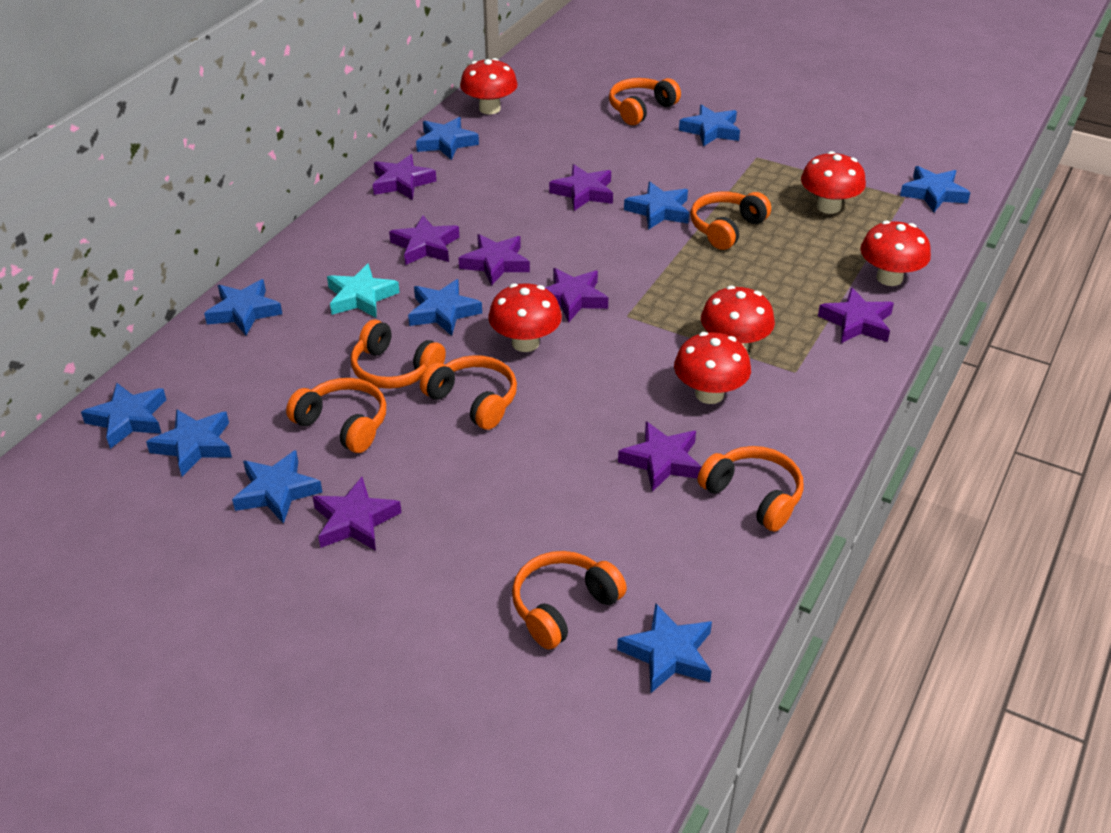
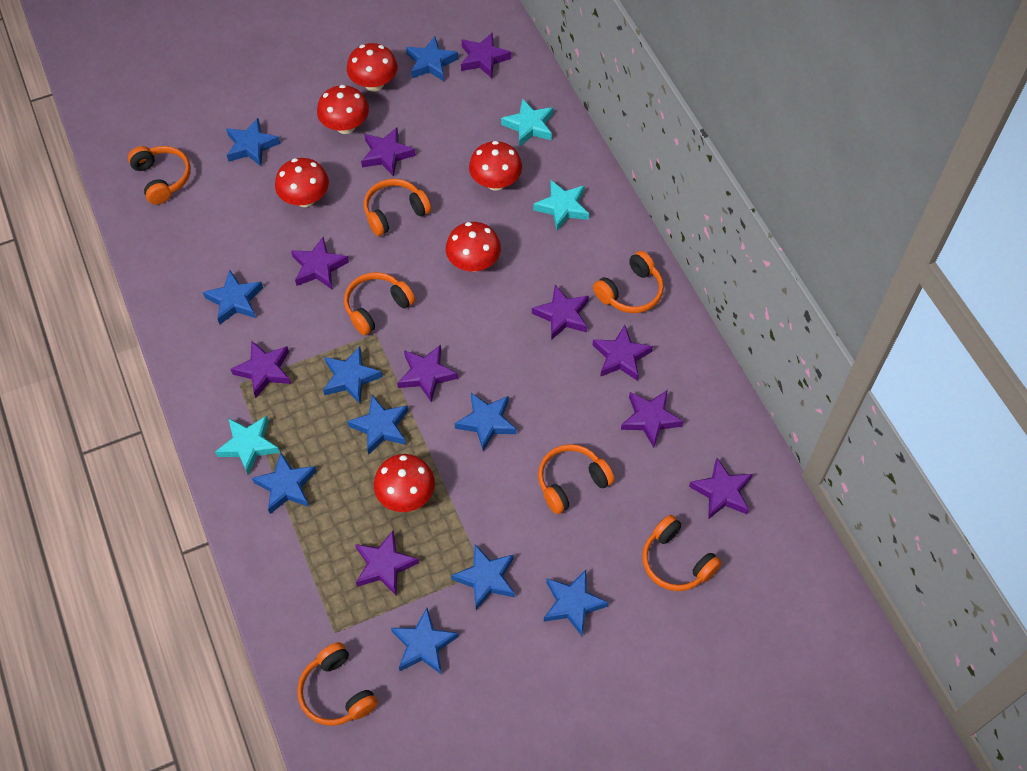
purple star: [313,477,401,551] [373,154,436,200] [389,215,459,265] [459,234,530,286] [545,268,608,322] [549,164,613,211] [618,421,701,492] [818,288,894,343] = 8 -> [231,340,291,398] [291,237,349,289] [355,531,419,595] [361,128,416,177] [397,345,458,402] [461,33,511,78] [532,285,589,340] [592,325,653,381] [621,390,684,448] [689,458,753,519] = 10
turquoise star: [327,264,400,318] = 1 -> [215,416,280,475] [501,98,553,147] [533,180,589,231] = 3

